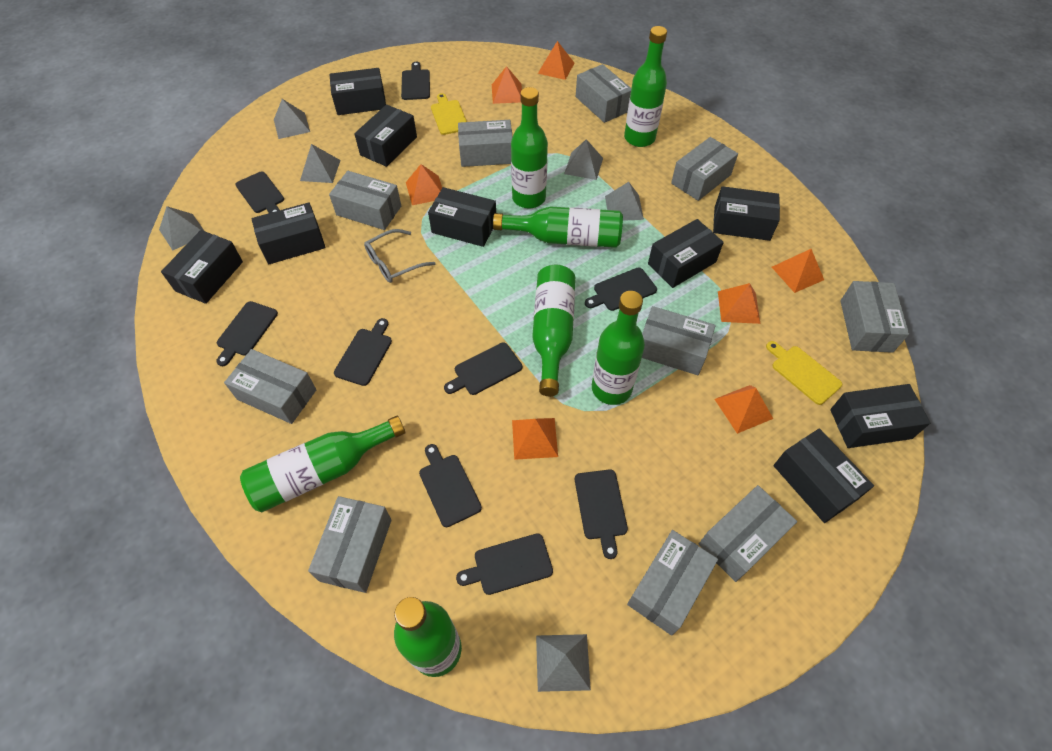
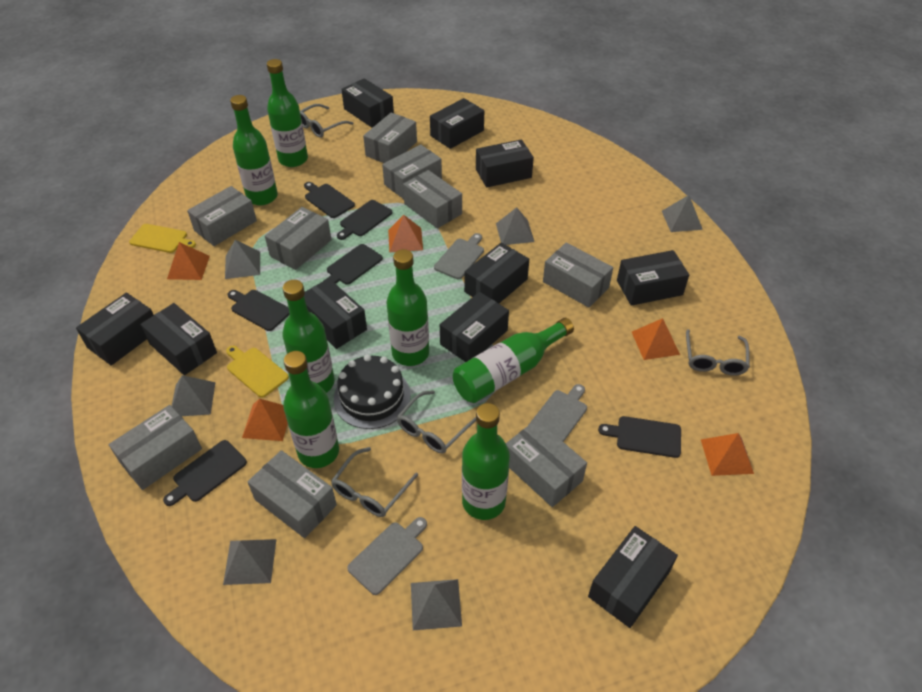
black box: [161,230,243,304] [251,202,325,264] [330,68,386,115] [354,104,417,167] [428,187,496,247] [648,219,724,288] [713,186,780,241] [773,428,874,523] [830,384,930,448] = 9 -> [76,293,154,366] [140,303,217,375] [304,278,367,349] [341,78,394,127] [430,98,484,149] [440,292,509,362] [464,243,529,303] [476,139,534,188] [588,526,678,628] [617,250,689,306] = 10
black cake: none = 0 -> [334,354,411,429] = 1
black cutting board: [216,301,278,366] [235,171,284,213] [334,318,392,386] [401,62,430,100] [419,444,482,527] [444,342,522,395] [456,533,553,595] [575,469,628,559] [585,267,657,311] = 9 -> [163,440,247,506] [227,290,290,331] [304,182,355,218] [324,244,383,285] [337,200,392,240] [598,416,681,458] = 6
grey box: [224,349,317,424] [308,496,392,593] [329,171,401,230] [458,120,512,167] [576,64,631,123] [627,530,718,636] [642,306,716,375] [671,137,738,201] [699,485,797,582] [840,281,909,353] = 10 -> [109,405,202,490] [187,186,257,246] [248,450,337,538] [265,207,332,270] [363,112,417,163] [382,144,442,199] [403,170,462,229] [506,419,587,507] [543,242,613,308] = 9
grey cutting board: none = 0 -> [347,517,427,595] [434,233,484,279] [529,384,587,442] = 3
grey glasses: [364,229,435,283] = 1 -> [300,104,354,138] [331,447,418,517] [397,390,476,453] [686,329,750,376] = 4
orange pyramid: [406,164,442,205] [492,66,522,104] [512,418,558,460] [538,41,574,80] [715,385,773,434] [718,283,760,324] [772,249,824,293] = 7 -> [167,242,210,280] [242,399,288,441] [388,215,423,252] [632,318,680,360] [701,433,754,476] = 5

